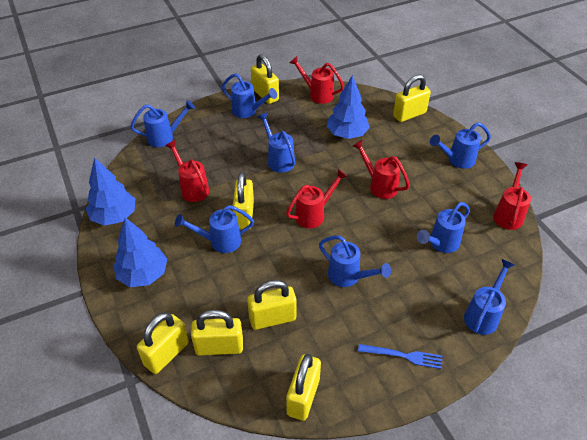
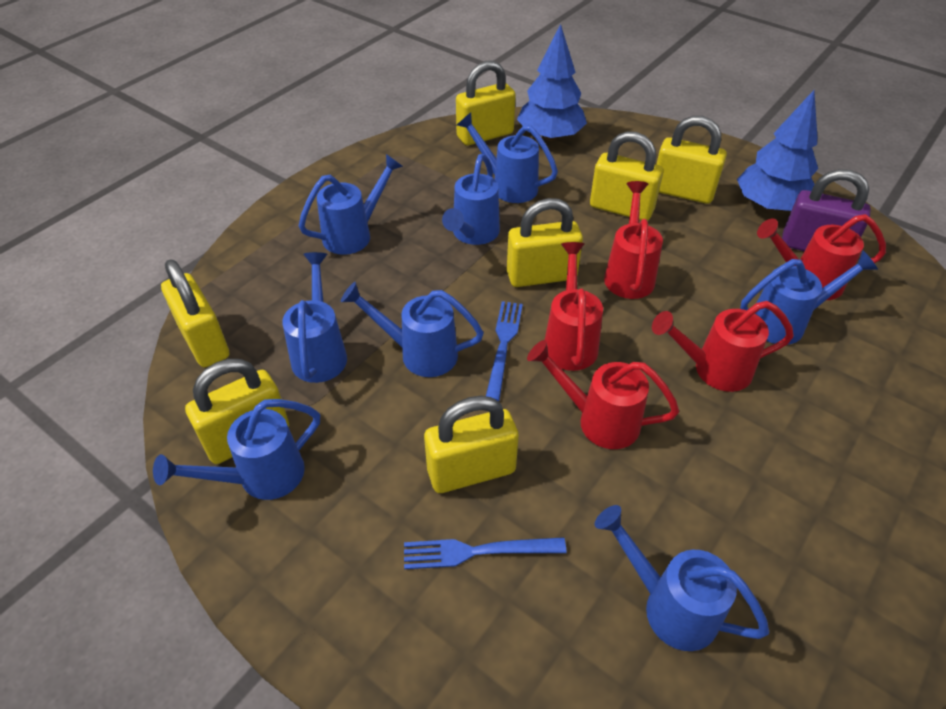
blue fork: [358,344,442,369] = 1 -> [404,537,566,569] [486,301,523,401] = 2
blue tree: [86,157,135,226] [114,217,167,287] [327,75,370,139] = 3 -> [517,24,587,141] [737,90,818,211] = 2
purple padlock: none = 0 -> [782,169,871,251] = 1

